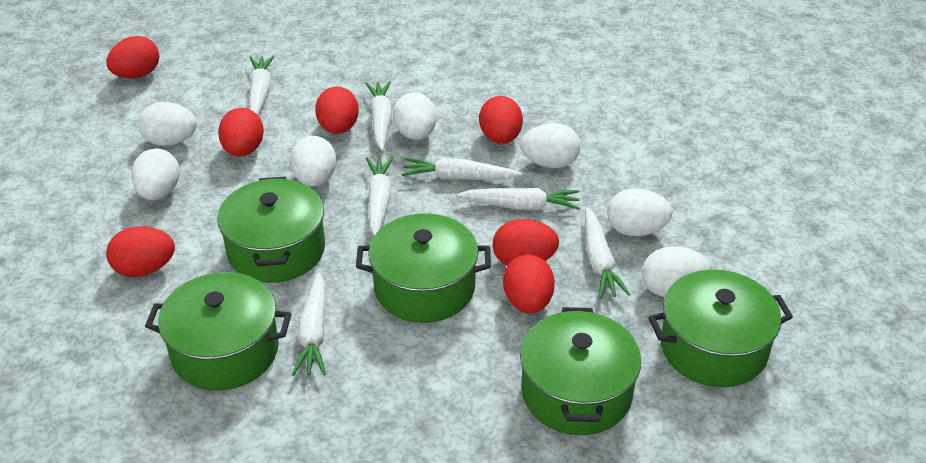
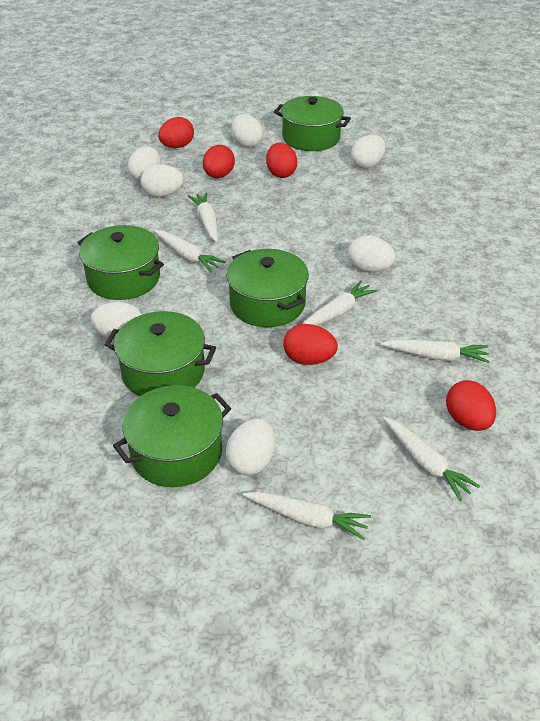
red egg: [106,227,175,277] [107,36,159,78] [218,108,264,157] [315,87,359,134] [479,96,523,144] [493,219,559,266] [503,254,555,313] = 7 -> [158,117,194,148] [203,145,235,178] [266,142,297,178] [283,324,338,365] [446,380,496,431] = 5
white carrot: [249,55,275,116] [292,272,326,376] [365,81,392,151] [366,156,394,236] [401,158,522,180] [456,188,580,210] [585,207,630,299] = 7 -> [154,230,226,273] [188,192,218,243] [243,491,371,540] [303,280,377,326] [381,340,490,363] [383,417,480,501] = 6

